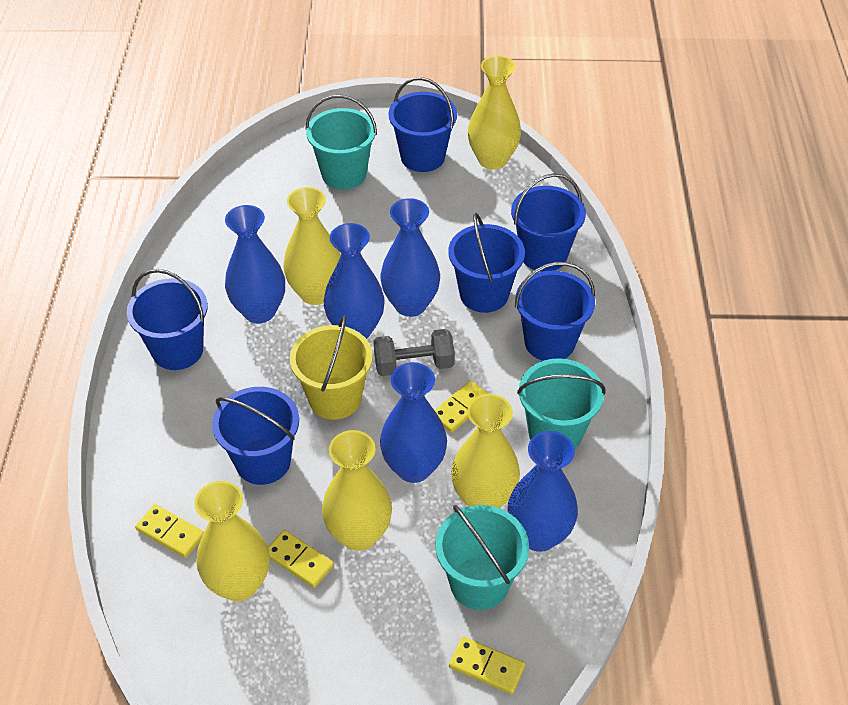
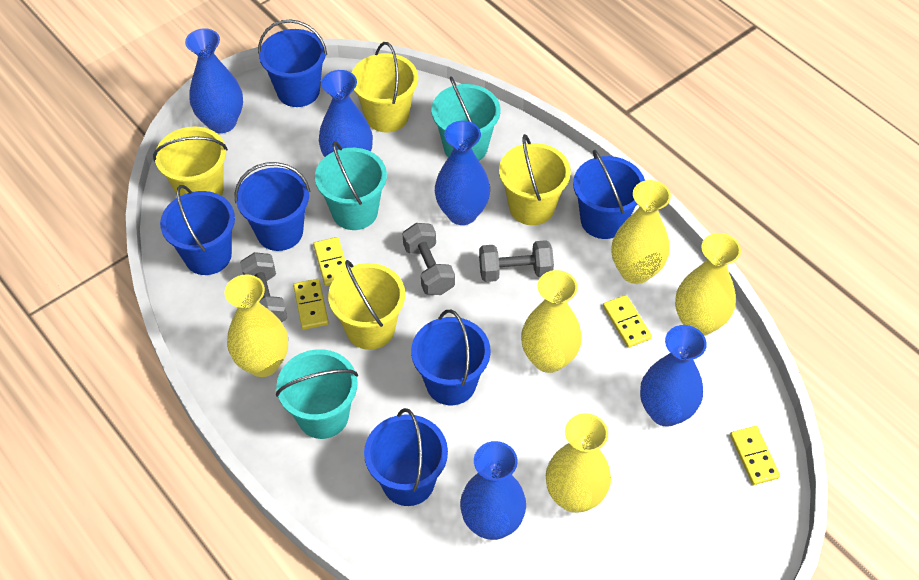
grey dumbbell: [374,329,455,376] = 1 -> [240,252,287,322] [402,223,455,295] [479,240,554,282] = 3
yellow bucket: [290,316,373,420] = 1 -> [153,126,228,196] [328,260,405,350] [352,42,418,132] [499,134,571,225] = 4

